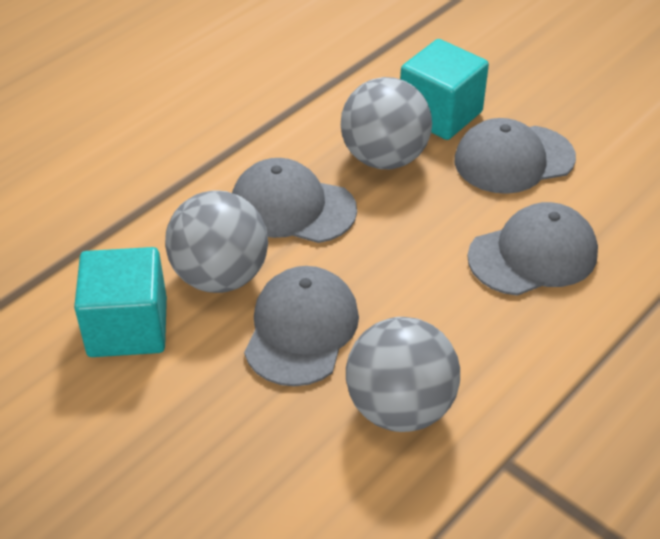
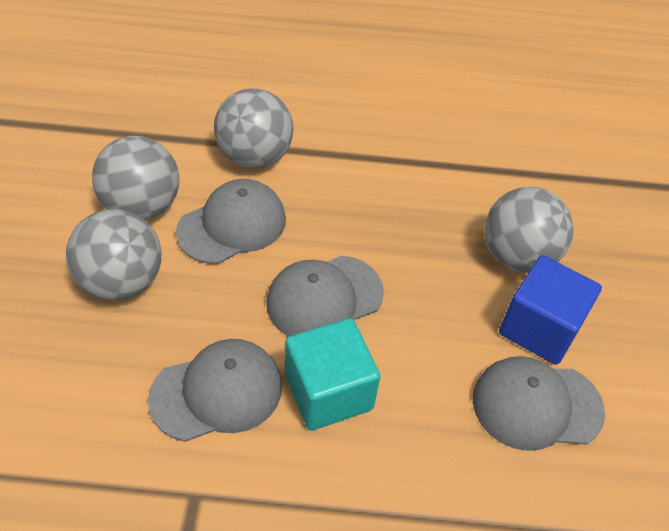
blue cube: none = 0 -> [499,255,602,365] = 1
grey ball: [165,190,268,293] [341,77,432,169] [346,317,460,432] = 3 -> [66,209,161,301] [92,136,180,220] [214,88,293,169] [485,187,574,273] = 4
turquoise cube: [74,247,167,357] [400,39,489,140] = 2 -> [285,318,381,431] = 1

